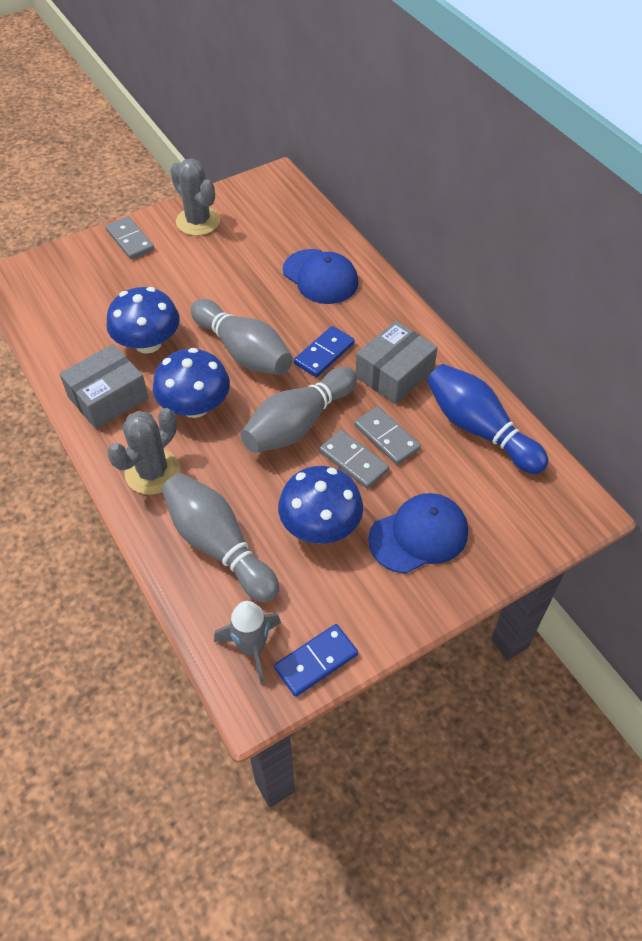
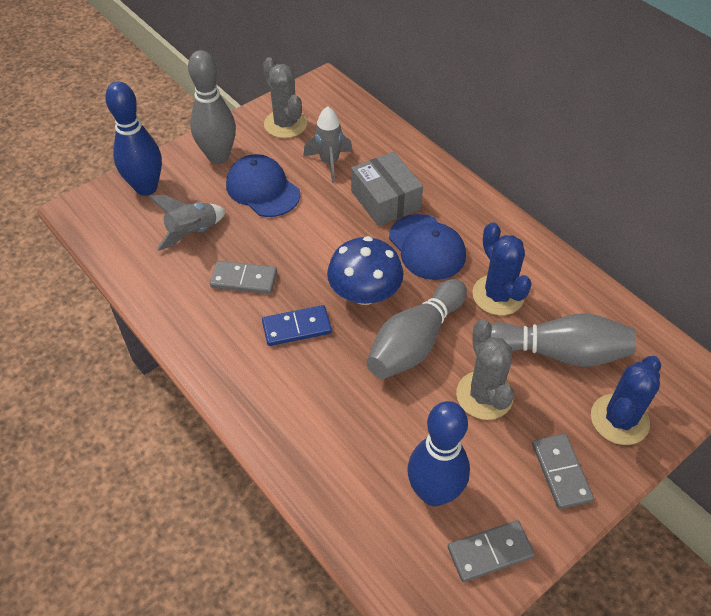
blue bowling pin: [427,364,549,474] = 1 -> [105,81,162,196] [407,401,470,506] = 2
blue cactus: none = 0 -> [472,222,532,315] [591,356,661,445] = 2
blue domino: [274,624,358,697] [294,326,355,377] = 2 -> [262,305,332,346] = 1
blue mushroom: [106,287,180,354] [153,348,230,418] [278,466,363,544] = 3 -> [327,236,403,305] = 1
grey box: [59,344,149,429] [356,321,438,404] = 2 -> [351,152,423,226] = 1
grey rocket: [214,601,281,685] = 1 -> [149,195,226,251] [303,106,353,183] = 2

